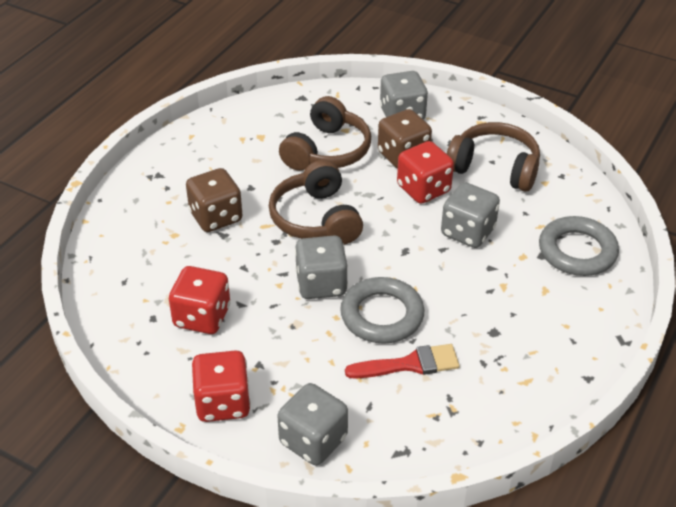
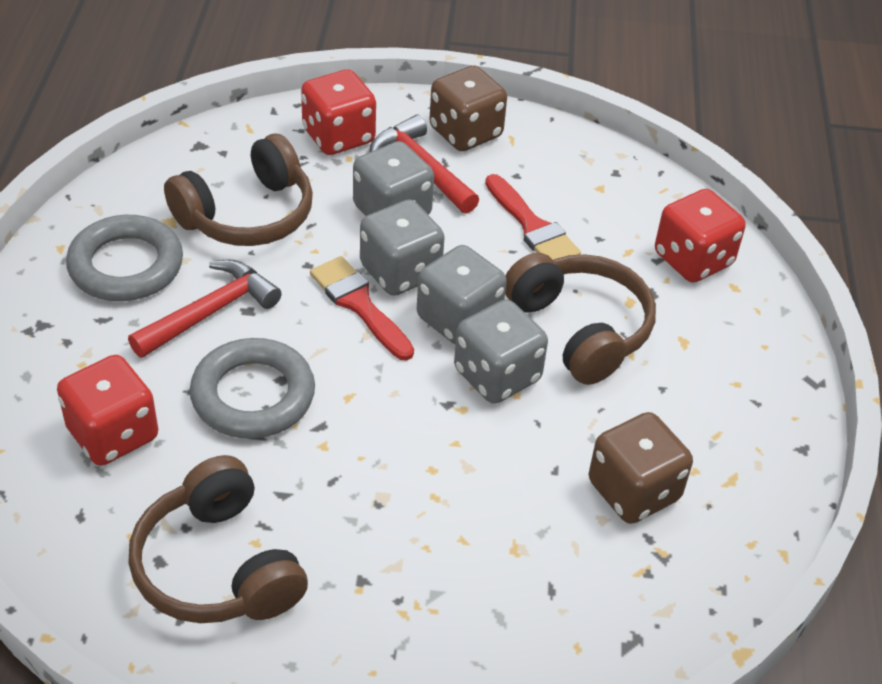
red brush: [345,344,460,379] = 1 -> [310,256,414,361] [485,174,581,260] = 2
red hammer: none = 0 -> [128,259,282,358] [370,115,479,214] = 2

